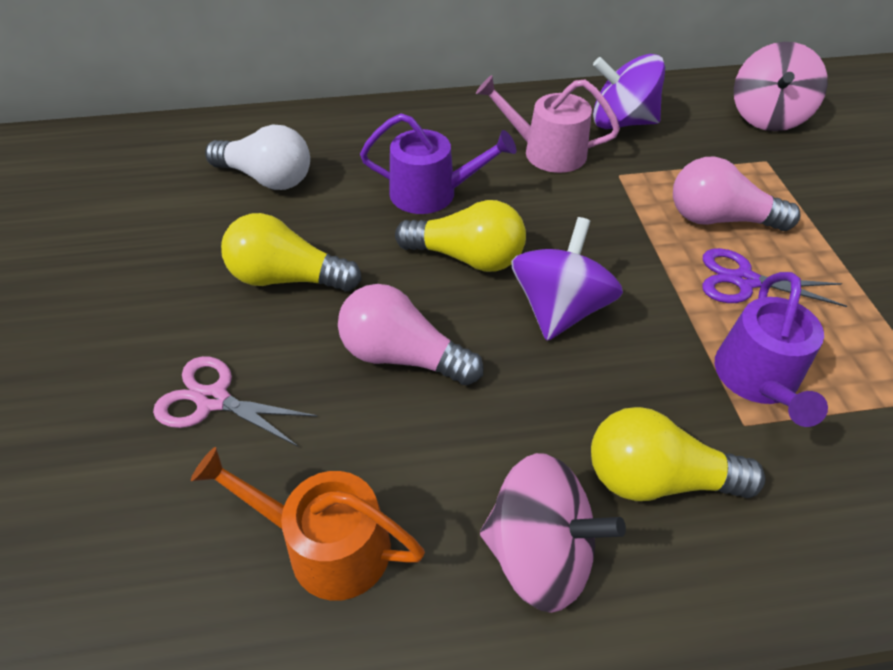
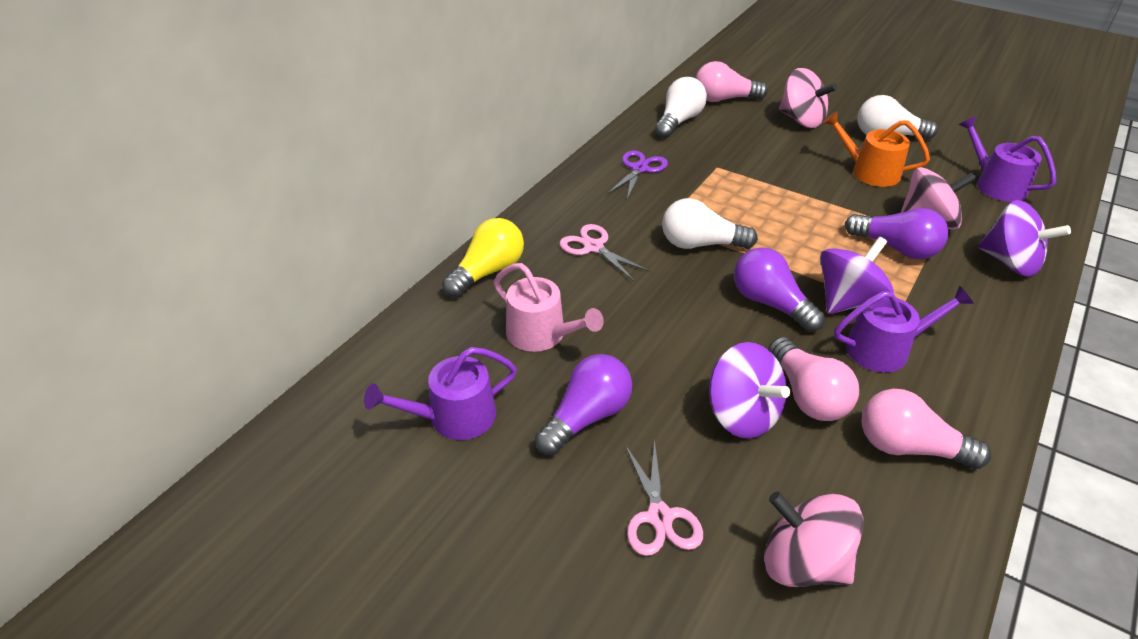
pink light bulb: [338,284,484,385] [673,157,800,231] = 2 -> [695,61,768,102] [768,337,859,421] [862,389,991,469] = 3
pink scissors: [153,356,318,447] = 1 -> [559,224,651,281] [625,439,703,556] = 2
pink spinning top: [480,453,626,613] [734,42,828,131] = 2 -> [764,492,864,587] [779,68,837,128] [901,167,977,230] = 3
purple light bulb: none = 0 -> [535,354,632,455] [734,247,825,332] [845,208,949,259] = 3
purple spinning top: [511,217,623,341] [593,54,665,129] = 2 -> [709,342,790,439] [820,237,894,314] [978,200,1071,277] = 3
purple watering can: [360,113,516,214] [715,272,828,427] = 2 -> [364,347,517,440] [834,285,974,372] [958,116,1056,202] = 3
white light bulb: [205,125,310,190] = 1 -> [655,77,707,138] [662,198,758,249] [857,95,938,140] = 3
yellow light bulb: [221,213,362,291] [395,200,526,272] [591,407,766,501] = 3 -> [442,218,524,298] = 1

